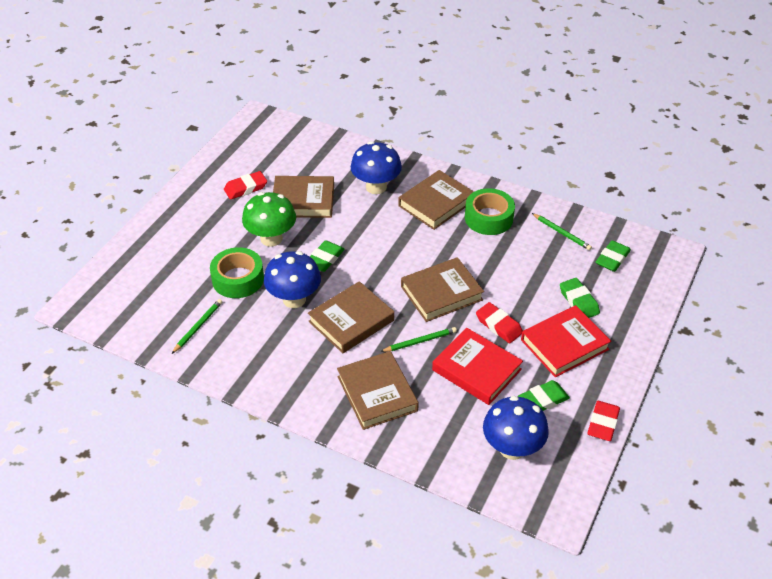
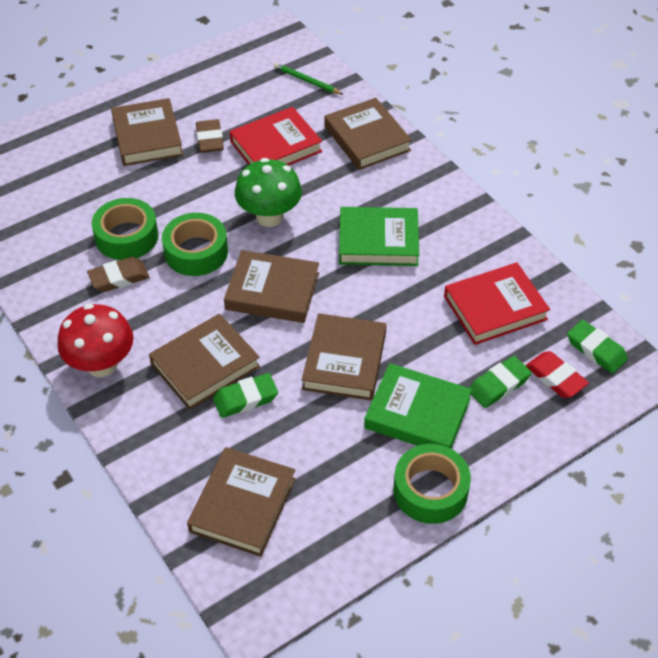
blue mushroom: [264,251,321,308] [351,141,402,194] [483,396,549,460] = 3 -> none = 0
brown book: [273,176,334,218] [308,281,394,353] [337,351,419,430] [398,170,474,230] [401,257,484,322] = 5 -> [111,98,183,166] [149,314,260,410] [187,447,296,557] [224,250,319,323] [302,313,386,401] [325,98,412,170] = 6
brown eraser: none = 0 -> [87,257,149,292] [196,119,224,153] = 2
green book: none = 0 -> [339,207,419,266] [364,363,472,448] = 2
green eraser: [310,240,345,272] [518,380,570,411] [560,278,600,318] [596,240,631,272] = 4 -> [213,373,278,418] [469,356,532,408] [567,320,628,374] = 3
green pencil: [172,299,222,354] [380,327,457,352] [532,213,592,250] = 3 -> [274,63,344,95] = 1
green tape: [210,247,264,298] [465,188,515,235] = 2 -> [92,198,159,260] [162,213,228,276] [394,444,471,524] = 3
red eraser: [224,171,267,199] [476,302,523,343] [588,401,620,441] = 3 -> [526,351,589,398] = 1
red mushroom: none = 0 -> [58,304,134,377] = 1

